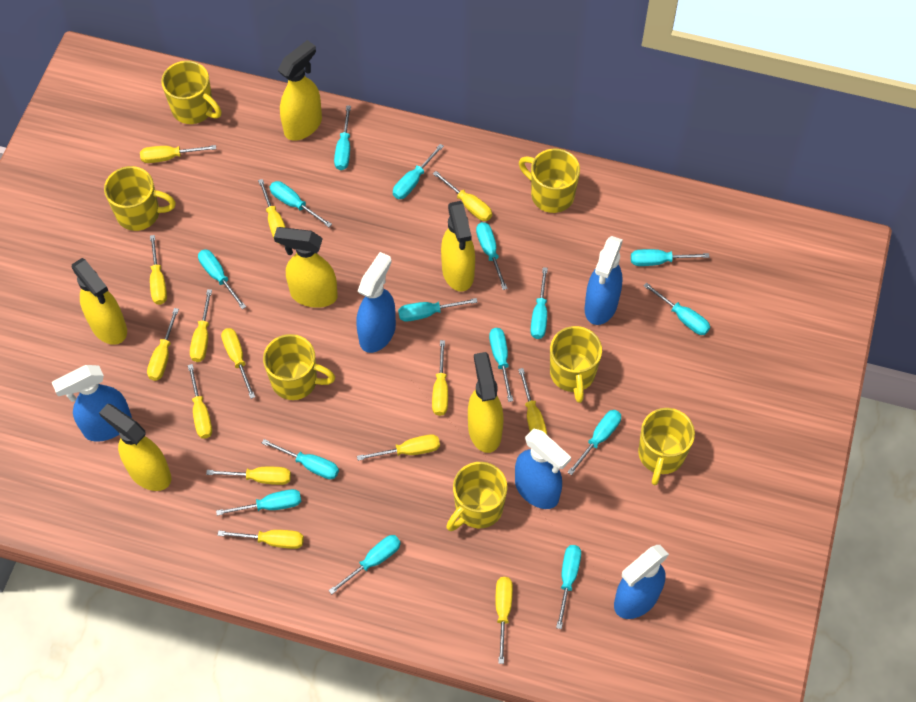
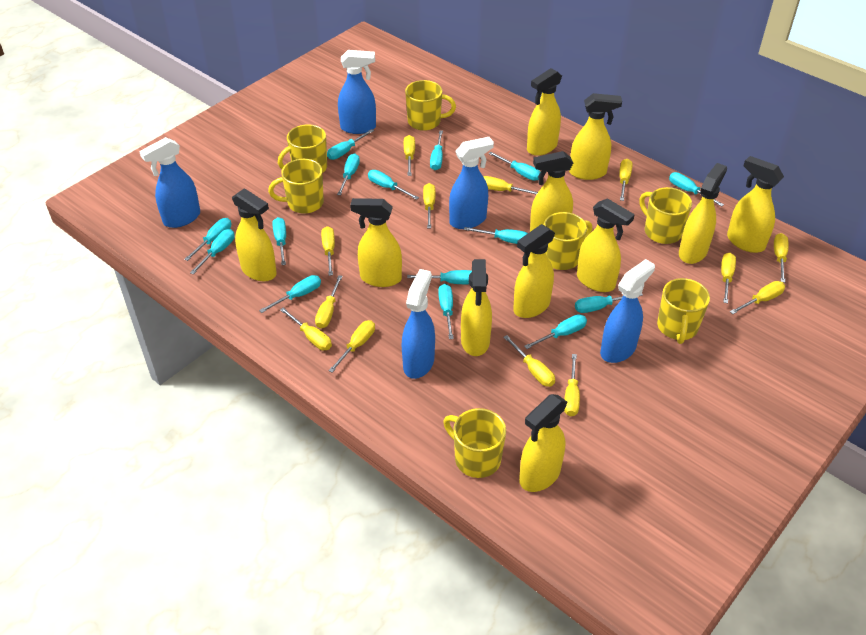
yellow screwdriver: [140,145,216,163] [147,308,179,381] [150,235,167,305] [188,364,212,439] [190,289,212,362] [206,467,291,485] [218,530,304,549] [221,328,255,399] [258,179,286,243] [357,434,440,461] [432,340,448,416] [433,171,492,221] [496,577,513,664] [518,368,547,435] = 14 -> [280,308,332,350] [315,275,343,329] [321,226,335,276] [328,320,375,373] [404,135,415,176] [423,183,435,228] [483,176,538,195] [503,335,555,387] [564,354,580,416] [619,159,633,201] [721,253,736,303] [730,281,785,314] [774,233,788,283] = 13
yellow spray bottle: [71,258,127,345] [99,404,171,491] [274,227,338,308] [278,40,322,141] [441,201,475,292] [468,352,503,453] = 6 -> [232,188,277,281] [350,198,402,287] [461,259,492,356] [513,224,555,318] [519,394,568,492] [527,68,562,156] [530,151,573,232] [569,93,622,180] [577,198,635,292] [679,163,727,264] [727,156,784,253] = 11

